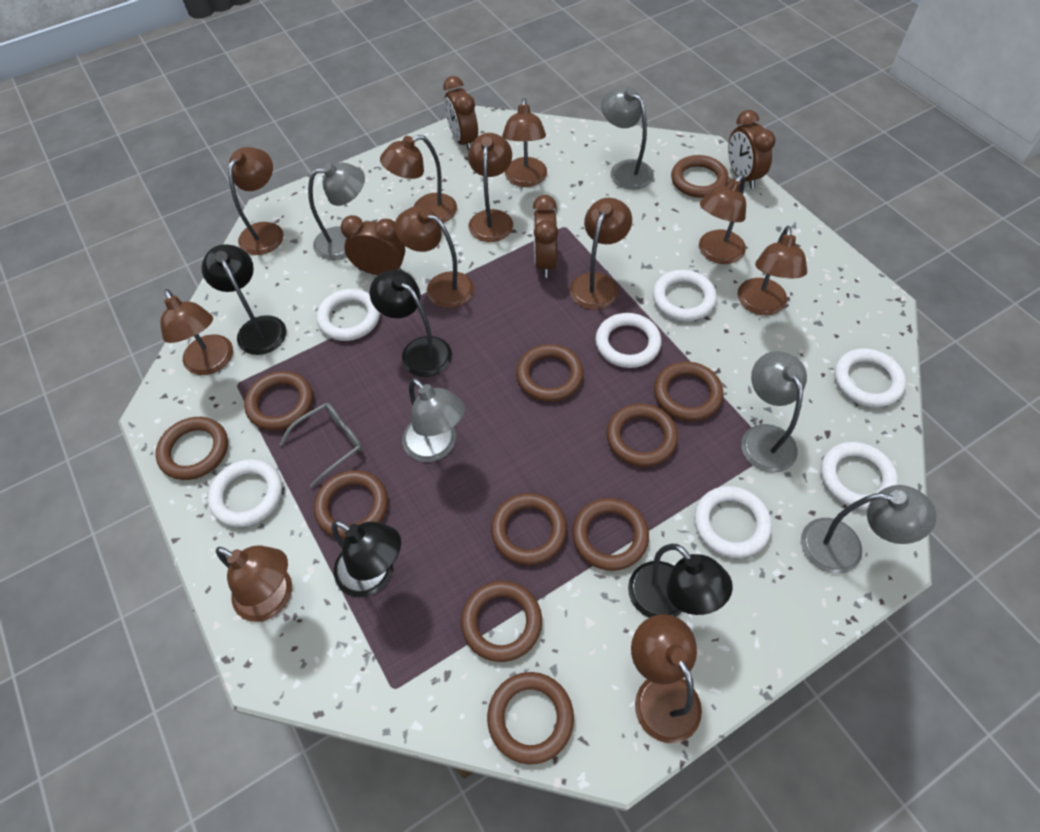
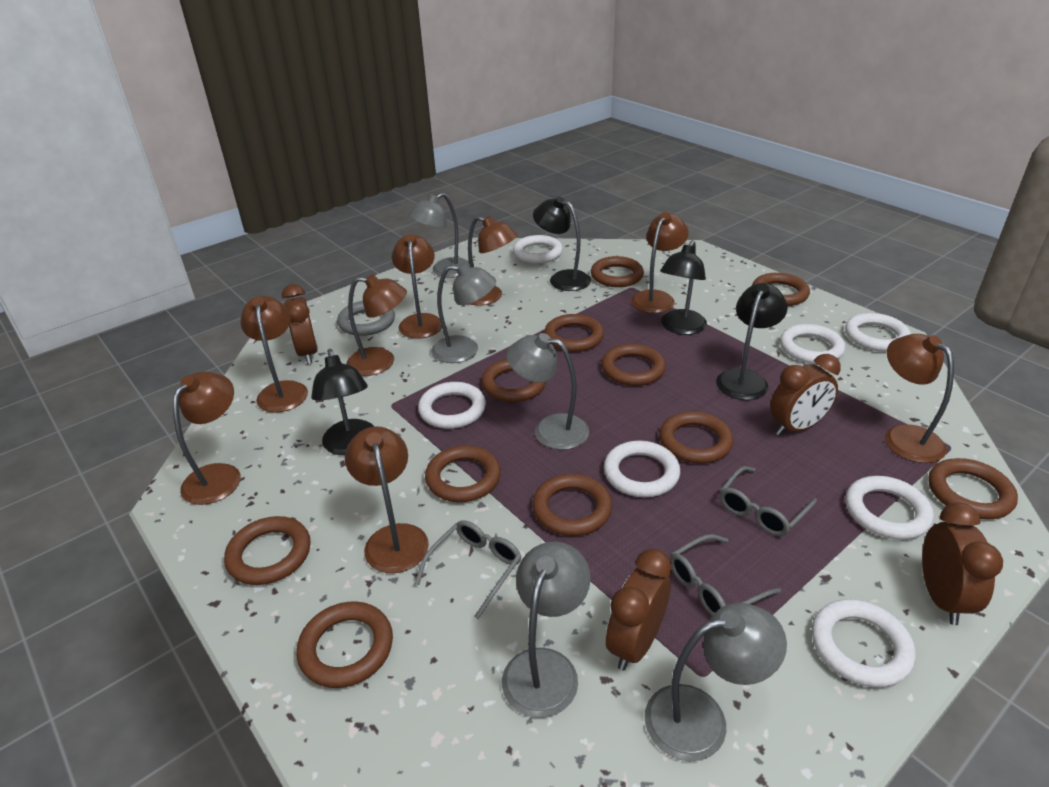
brown lamp: [160,289,233,375] [216,546,292,622] [228,147,284,255] [380,135,457,223] [395,206,474,308] [468,133,513,242] [502,98,547,187] [570,198,632,309] [631,614,702,743] [699,174,746,264] [738,226,807,315] = 11 -> [173,372,241,505] [240,296,308,413] [345,426,429,573] [346,274,407,376] [392,234,442,339] [468,216,517,306] [631,212,689,313] [885,334,954,463] = 8
grey glasses: [280,403,362,488] = 1 -> [415,520,522,619] [670,534,781,616] [719,466,817,536] = 3
grey ring: none = 0 -> [337,301,395,336] = 1

